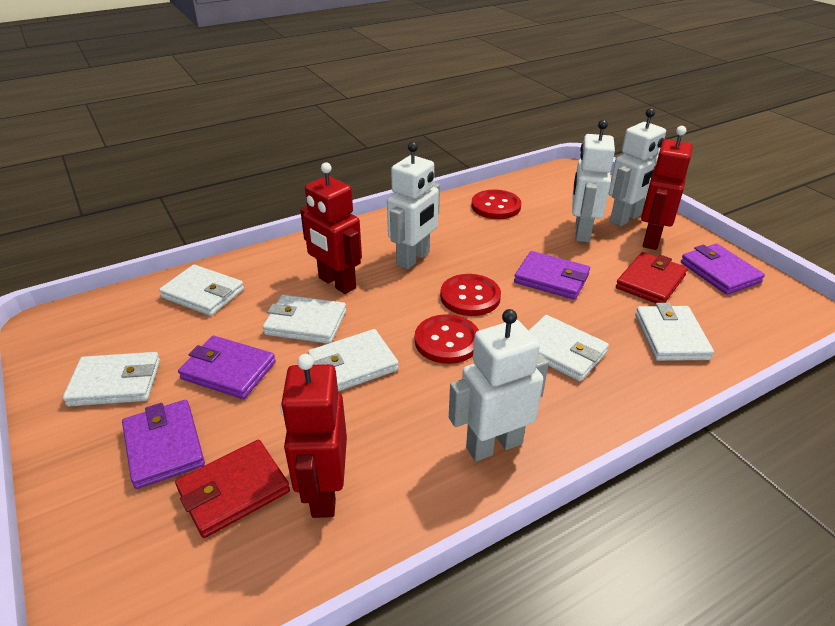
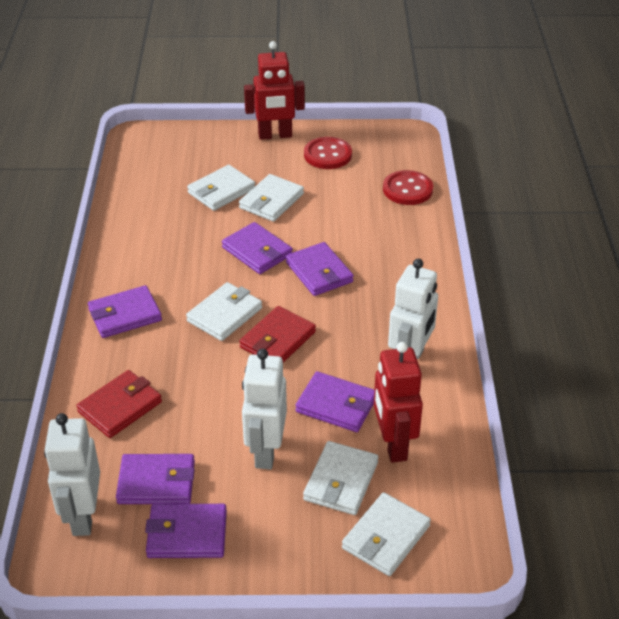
purple wallet: [122,400,205,489] [178,336,276,399] [514,251,590,300] [681,244,765,295] = 4 -> [88,285,162,338] [116,454,195,504] [145,504,227,558] [222,222,293,274] [286,242,354,296] [295,371,374,432] = 6
red button: [415,314,479,364] [440,274,501,316] [472,190,521,219] = 3 -> [304,137,352,169] [383,170,433,205] = 2
red robot: [280,354,347,518] [300,163,362,294] [641,126,693,250] = 3 -> [244,41,305,140] [374,342,423,463] = 2
white robot: [387,142,440,269] [449,309,549,461] [572,120,615,242] [609,108,666,227] = 4 -> [44,413,100,536] [242,349,287,470] [388,258,438,359] = 3
white wallet: [63,352,160,406] [159,265,244,316] [263,295,346,344] [308,329,399,391] [528,315,609,381] [635,303,714,361] = 6 -> [186,282,262,341] [187,165,255,211] [239,174,304,222] [303,441,378,515] [342,492,431,576] = 5

